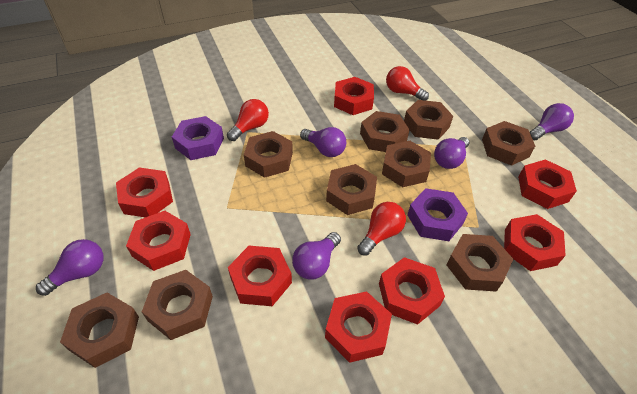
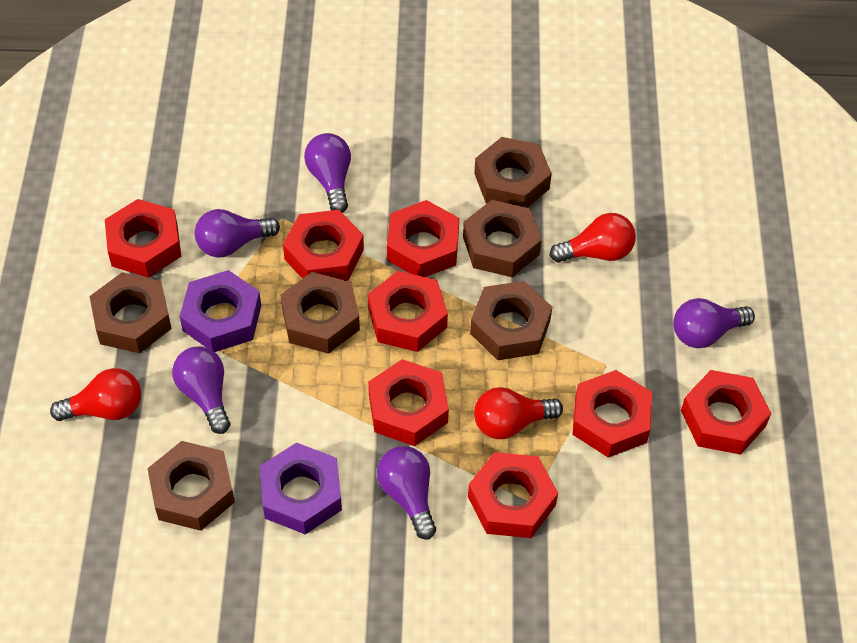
brown nut: [60,293,139,368] [142,270,213,340] [244,131,293,178] [326,164,377,215] [360,111,410,152] [382,141,431,187] [404,100,453,140] [447,234,513,292] [482,121,535,166] = 9 -> [90,272,172,354] [147,441,235,531] [281,272,360,354] [463,200,542,277] [470,281,552,360] [474,137,552,208] = 6

